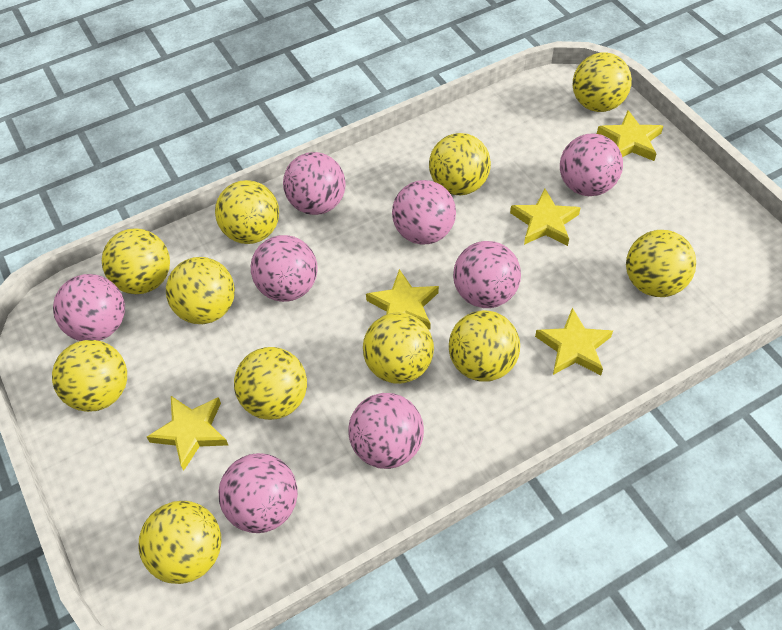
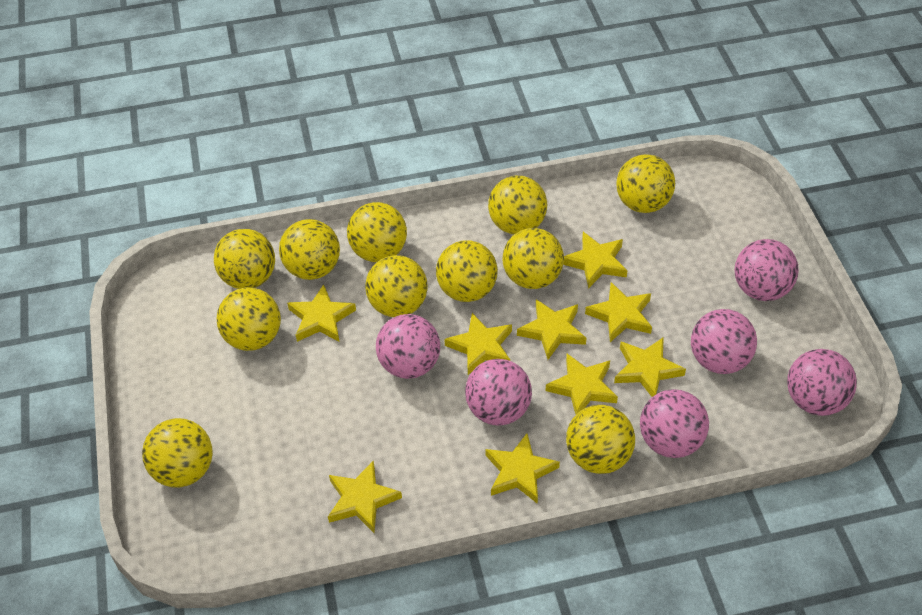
pink ball: [53,274,125,341] [219,453,298,533] [251,235,318,302] [283,152,346,215] [348,393,424,469] [392,180,456,245] [453,241,521,308] [560,133,623,196] = 8 -> [376,314,440,379] [465,359,532,426] [640,389,709,458] [691,309,757,374] [734,239,799,301] [787,349,857,416] = 6
yellow star: [147,396,228,471] [366,269,439,330] [510,189,580,246] [535,308,613,375] [597,110,663,161] = 5 -> [287,284,356,342] [328,460,402,533] [444,313,512,375] [485,433,560,504] [517,299,586,360] [546,354,618,414] [563,232,628,289] [585,282,652,342] [614,337,686,397] = 9

